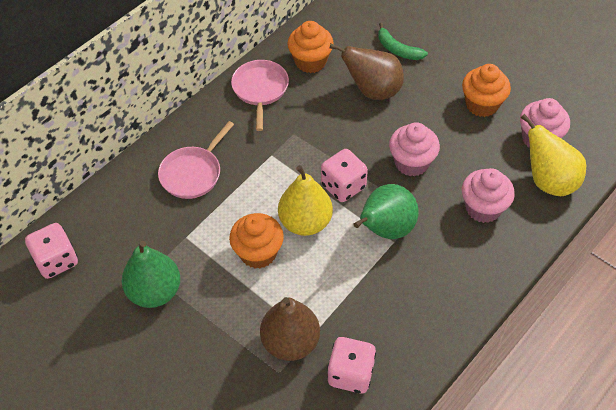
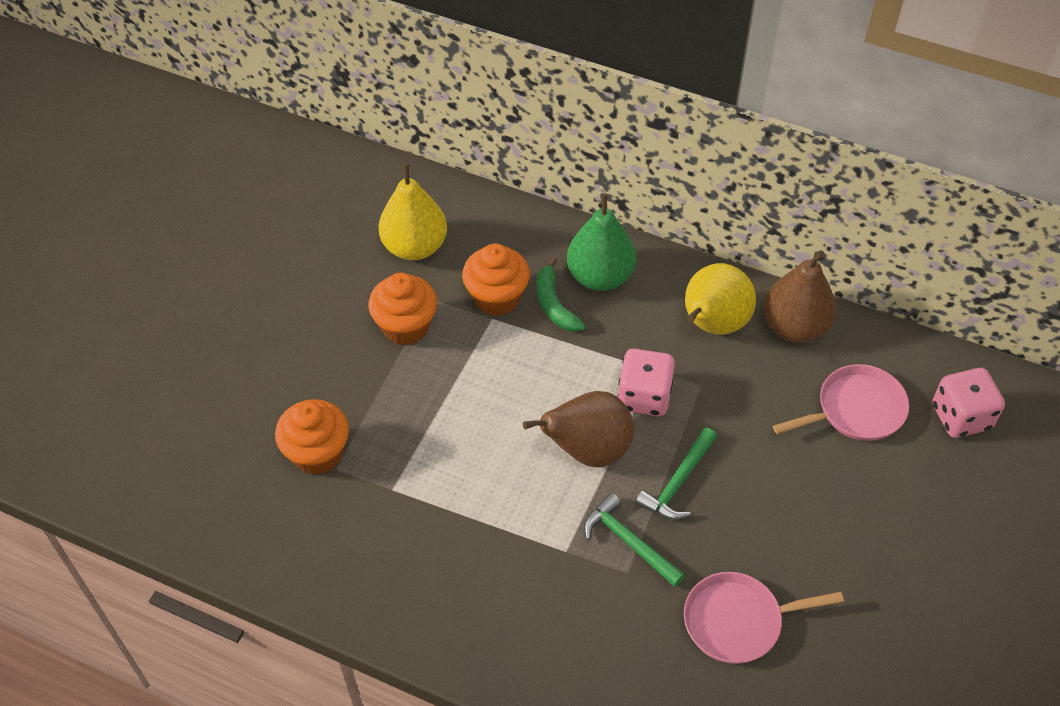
green hammer: none = 0 -> [584,493,685,587] [635,428,717,520] = 2
green pear: [122,241,180,308] [354,184,419,239] = 2 -> [567,193,636,291] = 1
pink cupcake: [389,122,440,177] [462,168,515,223] [520,98,570,148] = 3 -> none = 0
pink dice: [25,223,78,279] [321,149,368,202] [327,337,376,393] = 3 -> [617,348,675,416] [933,368,1005,438] = 2

